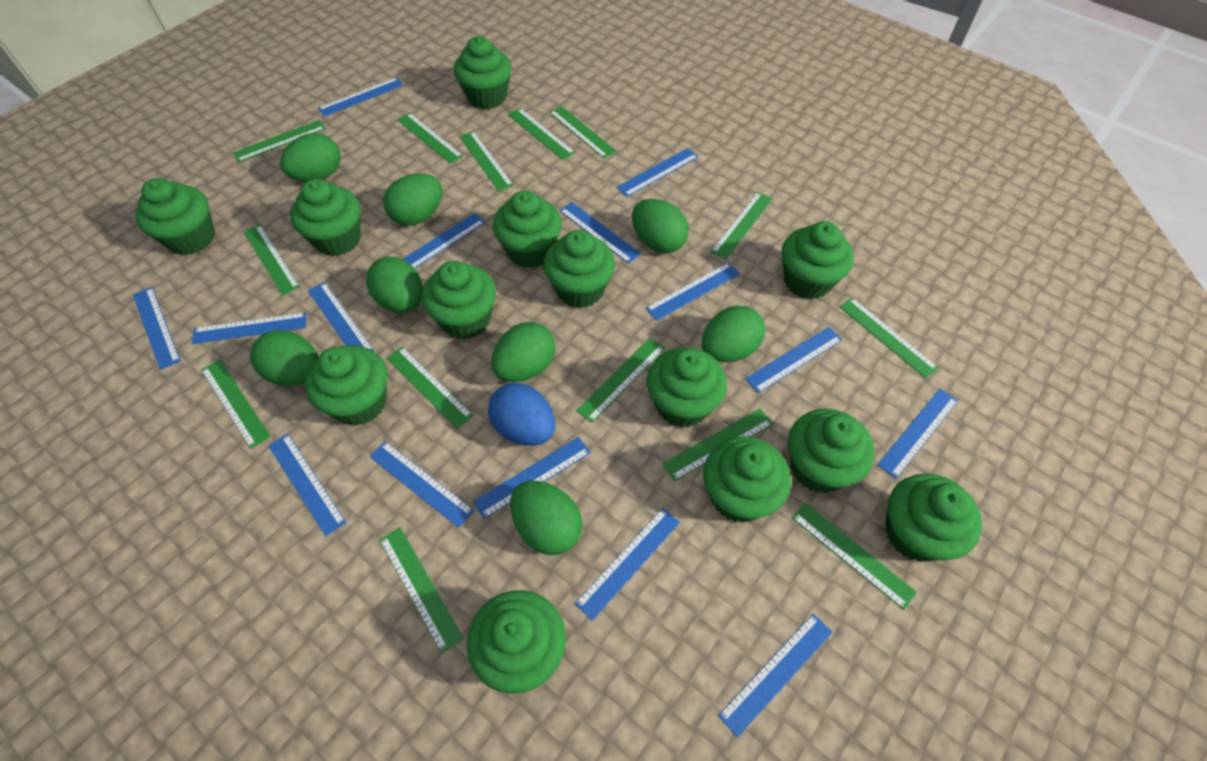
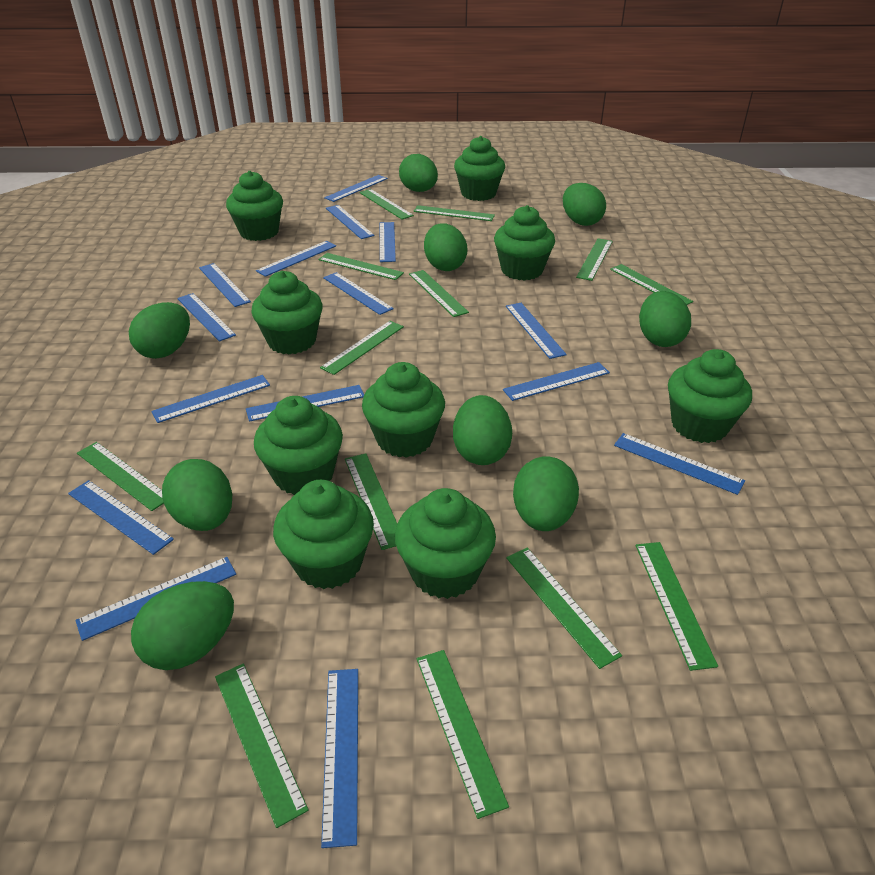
blue egg: [488,383,555,446] = 1 -> none = 0
green cupcake: [135,178,215,255] [290,179,361,256] [305,345,387,426] [422,261,496,339] [454,36,512,109] [467,590,566,694] [493,191,562,268] [543,230,615,308] [647,347,727,428] [703,437,791,523] [781,222,854,299] [788,409,875,493] [885,473,982,562] = 13 -> [226,171,283,241] [251,271,322,354] [254,396,343,495] [273,480,374,589] [362,362,445,458] [395,488,496,599] [454,136,505,201] [494,205,555,281] [668,349,752,443] = 9
green egg: [250,330,319,386] [280,133,341,182] [366,256,423,313] [383,174,443,226] [491,322,555,382] [510,481,582,555] [632,199,689,253] [702,306,765,362] = 8 -> [129,302,190,359] [131,581,234,670] [162,459,232,531] [399,154,438,192] [424,223,468,271] [453,395,512,465] [513,456,579,531] [563,183,606,226] [639,291,691,347] = 9
green ruler: [201,359,271,449] [233,120,326,162] [244,224,300,295] [380,527,463,653] [387,346,473,428] [397,113,463,164] [460,131,514,191] [508,108,575,160] [549,106,616,158] [576,338,665,423] [662,408,773,481] [711,192,773,259] [792,503,917,610] [839,297,939,378] = 14 -> [77,442,164,511] [215,664,309,828] [318,253,404,280] [320,321,404,375] [345,453,397,550] [359,189,414,220] [409,270,469,317] [414,205,495,221] [417,650,509,819] [506,548,622,669] [576,238,613,281] [610,264,693,305] [636,542,718,671] = 13

